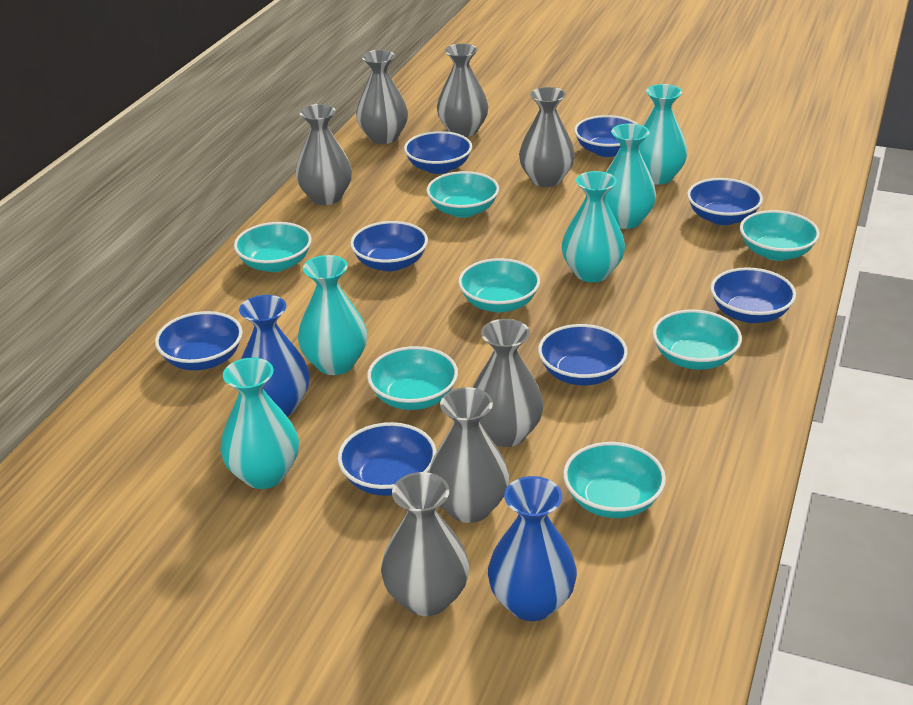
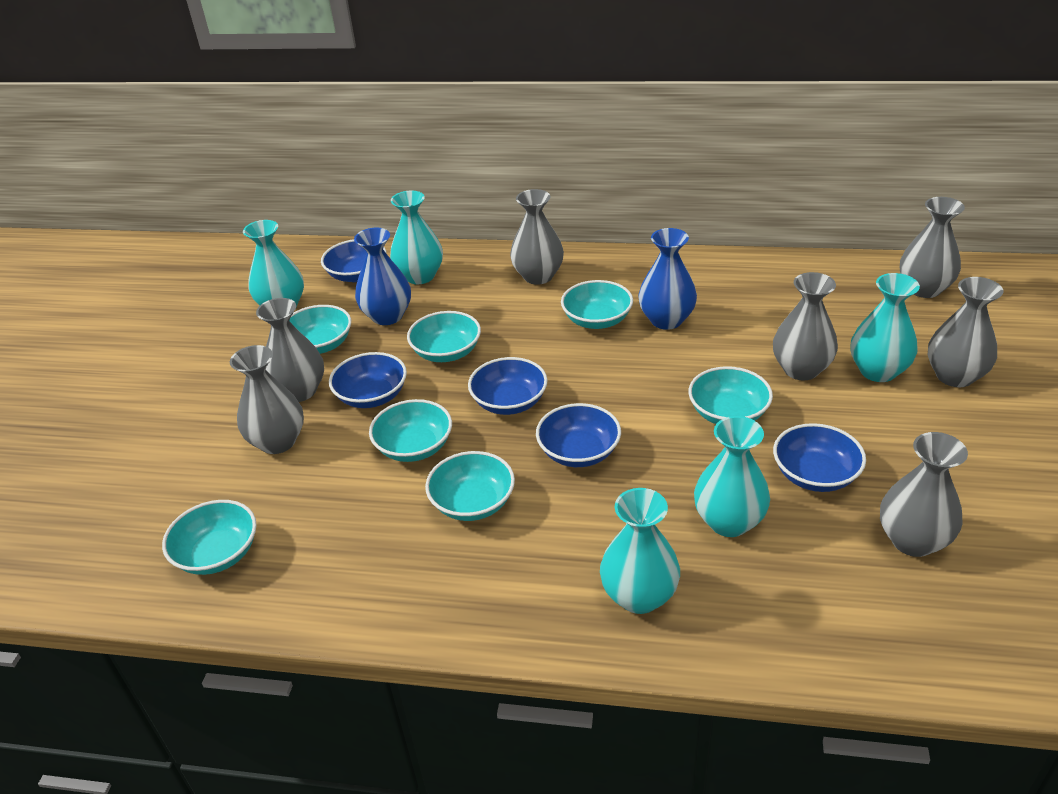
blue bowl: [155,311,243,370] [338,422,436,496] [350,221,428,272] [404,131,472,174] [538,324,628,385] [574,115,639,157] [687,178,763,225] [711,267,796,323] = 8 -> [321,239,387,282] [329,352,407,408] [468,357,548,415] [536,403,621,467] [773,423,866,492] = 5

